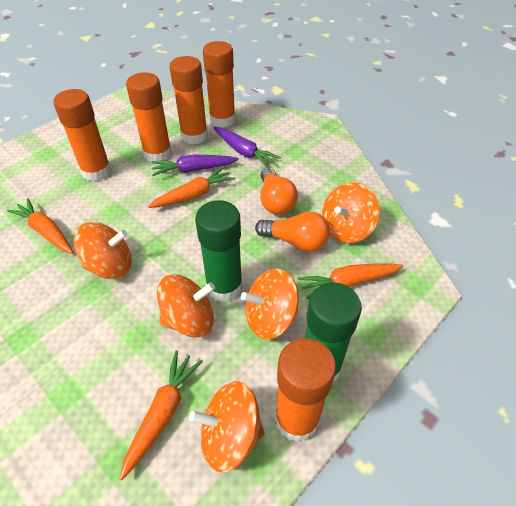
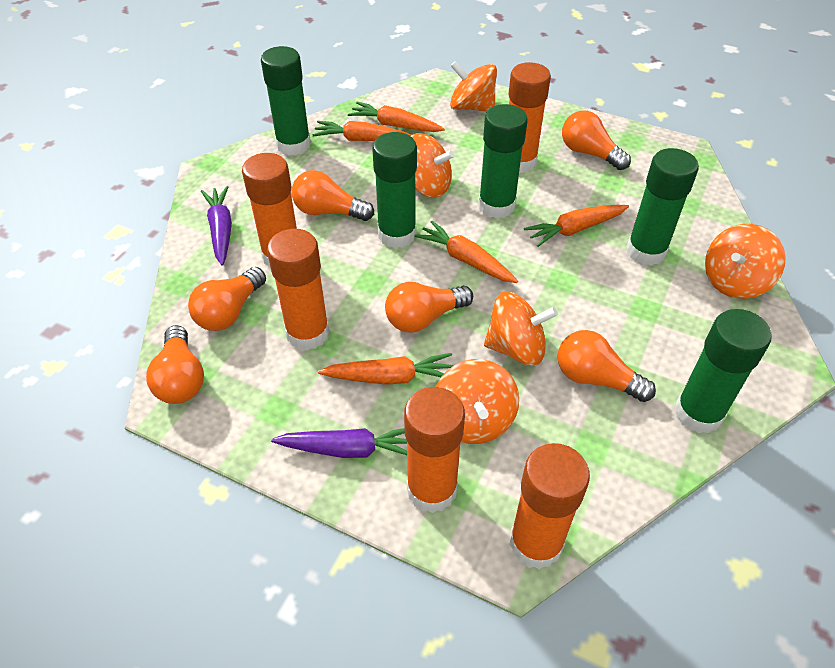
green glue stick: [195,200,243,302] [305,282,362,381] = 2 -> [261,46,311,156] [372,132,417,248] [478,104,528,218] [627,148,699,266] [674,309,772,433] = 5
orange carrot: [7,198,73,254] [120,350,203,480] [148,166,235,208] [298,263,403,300] = 4 -> [312,121,411,141] [318,353,453,385] [348,102,445,132] [414,221,518,283] [524,205,629,247] = 5
orange light bulb: [255,211,330,252] [260,167,298,215] = 2 -> [146,325,204,404] [188,267,266,331] [292,170,374,221] [385,282,473,333] [558,330,656,402] [562,110,631,170] = 6

